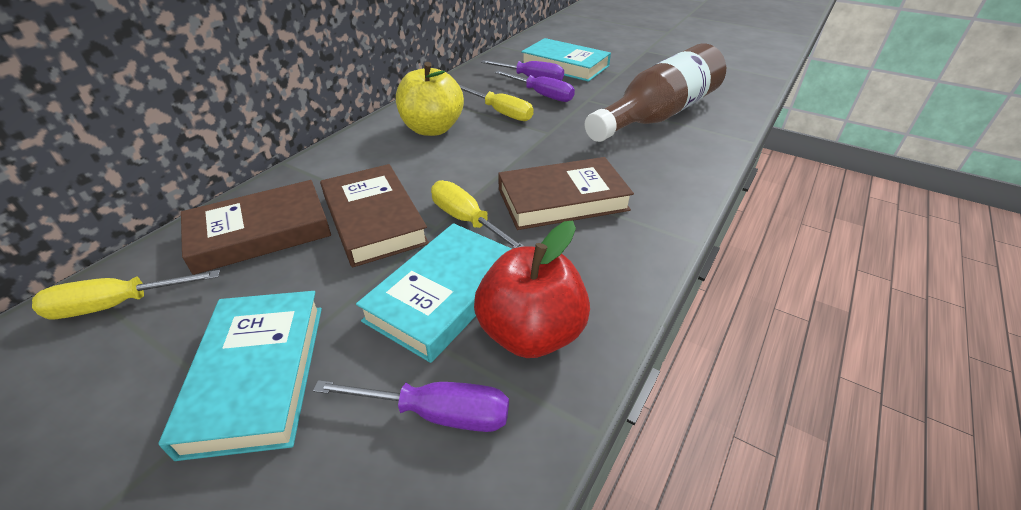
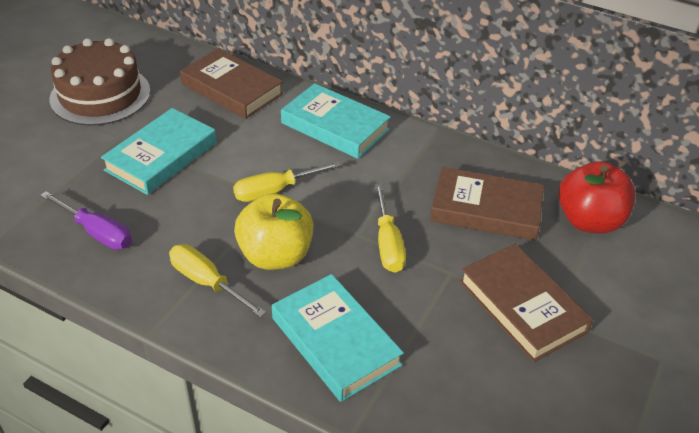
brown bottle: [584,43,726,142] = 1 -> none = 0
brown cake: none = 0 -> [50,38,151,126] = 1
purple screwdriver: [313,380,509,432] [481,60,564,81] [495,71,575,102] = 3 -> [40,191,132,250] = 1

